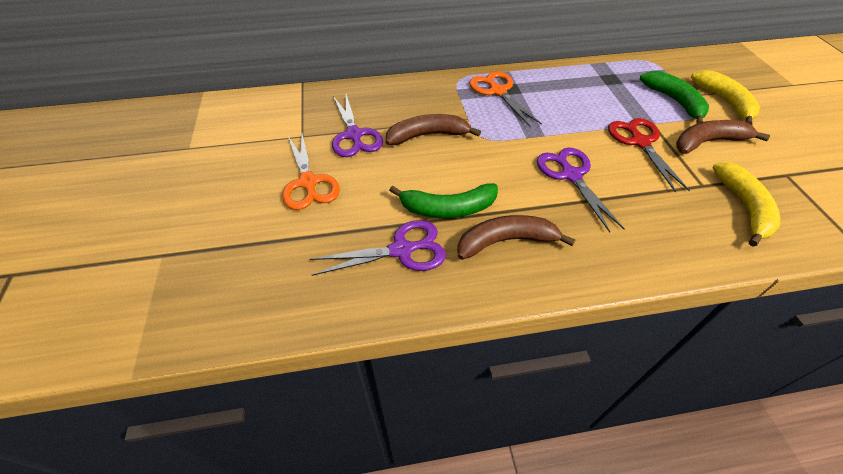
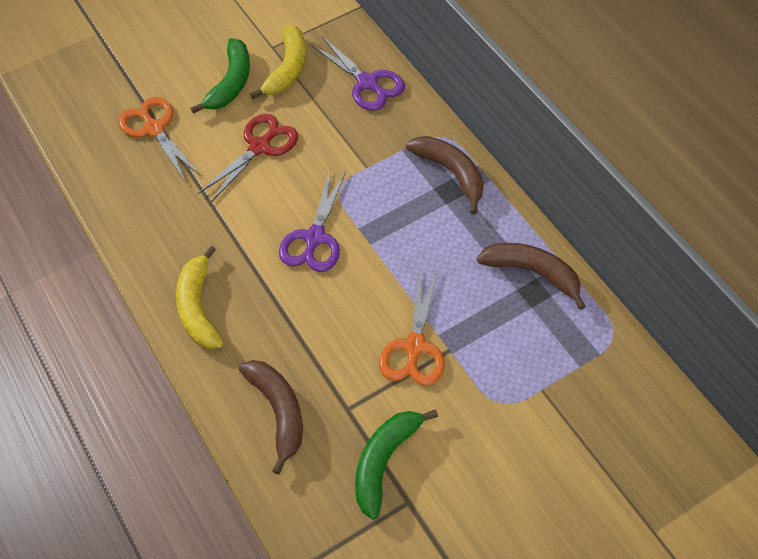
purple scissors: [310,220,446,276] [332,94,383,157] [537,148,625,232] = 3 -> [279,171,346,272] [311,36,405,111] = 2

